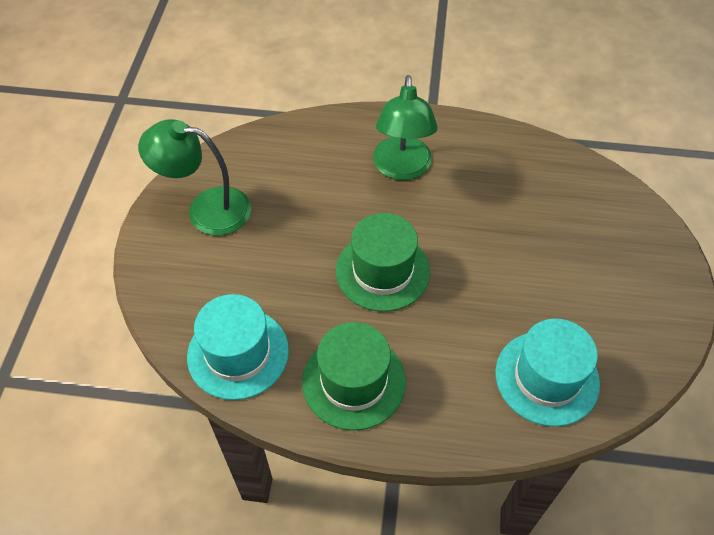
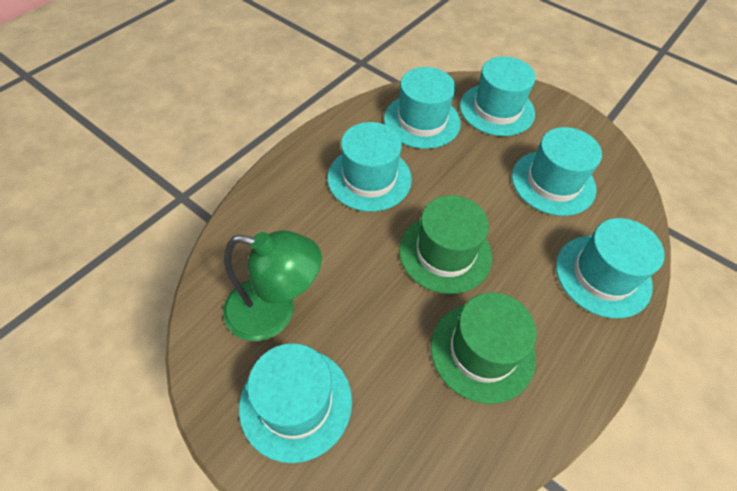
green lamp: [138,119,251,236] [373,75,438,180] = 2 -> [223,231,322,341] = 1
turquoise hat: [187,294,289,400] [495,319,600,427] = 2 -> [239,343,352,463] [327,122,412,212] [384,67,461,149] [460,56,536,136] [512,127,602,216] [556,218,665,318] = 6

